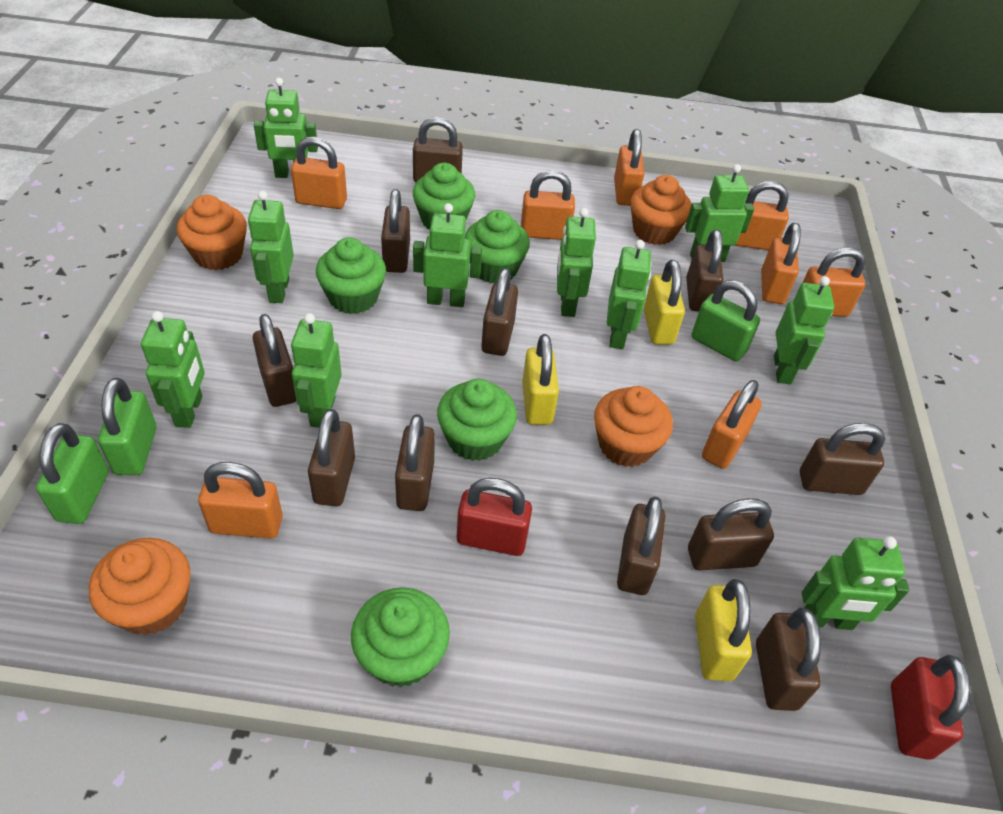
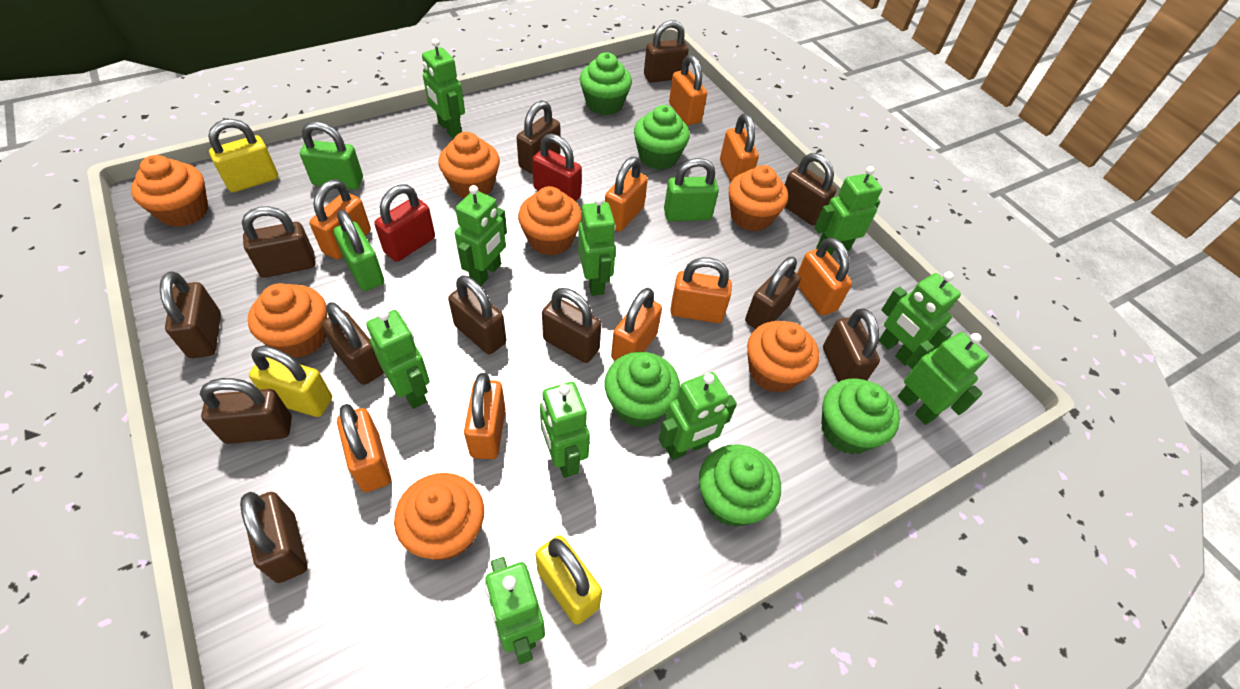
brown padlock: [253,314,296,407] [308,409,355,506] [381,189,410,273] [395,414,435,511] [413,117,463,182] [481,268,518,356] [617,496,665,595] [686,229,723,312] [688,498,774,571] [756,608,821,711] [800,423,885,495] = 11 -> [160,271,221,358] [200,378,292,444] [240,492,308,583] [242,206,316,278] [322,302,384,385] [448,275,506,354] [517,100,561,174] [542,288,601,363] [644,20,689,83] [745,257,801,329] [785,153,836,226] [823,308,880,382] = 12
orange cupcake: [89,538,191,635] [177,195,247,270] [594,386,673,467] [630,175,691,245] = 4 -> [131,155,208,227] [248,283,327,358] [394,473,484,560] [439,132,500,198] [518,186,582,256] [729,165,788,231] [747,321,819,393] = 7
orange padlock: [198,462,283,539] [291,137,347,209] [521,170,575,240] [614,129,644,206] [702,380,762,469] [734,181,789,250] [761,223,801,304] [803,247,866,317] = 8 -> [309,179,371,260] [337,404,391,492] [464,373,506,459] [605,157,648,232] [611,288,662,361] [669,55,707,125] [670,257,732,323] [720,114,759,182] [797,237,852,316] = 9

